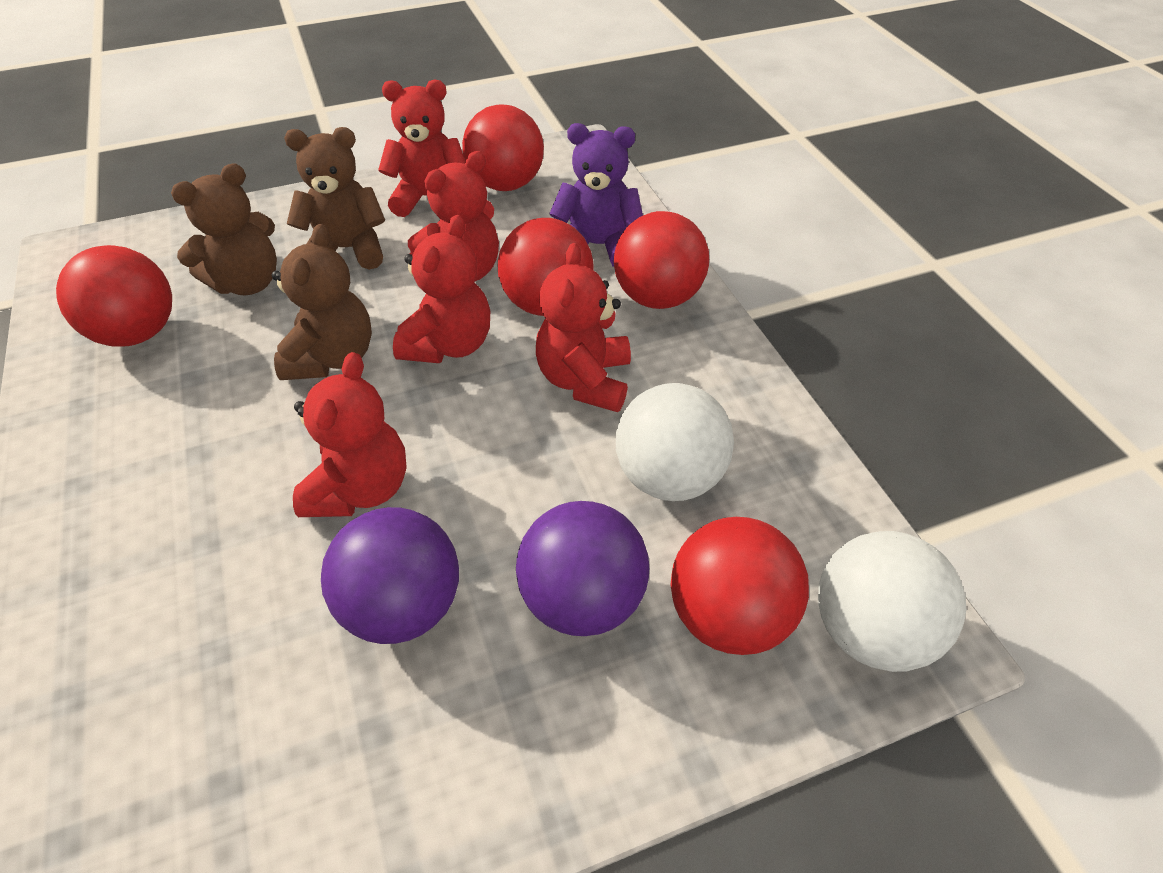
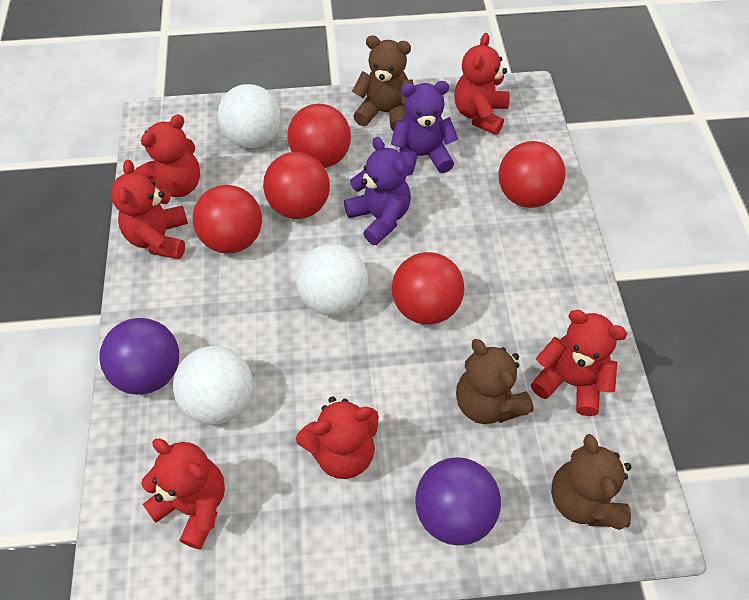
purple teddy bear: [549,123,643,267] = 1 -> [344,137,411,245] [391,81,458,176] = 2
red teddy bear: [293,352,407,517] [378,80,466,217] [393,215,490,363] [408,151,499,281] [536,243,631,412] = 5 -> [111,160,188,259] [134,115,200,197] [141,439,225,550] [296,396,379,479] [454,33,510,135] [531,310,628,416] = 6
white ball: [616,383,734,501] [818,531,966,672] = 2 -> [173,346,253,425] [218,84,281,148] [296,244,368,316] = 3

